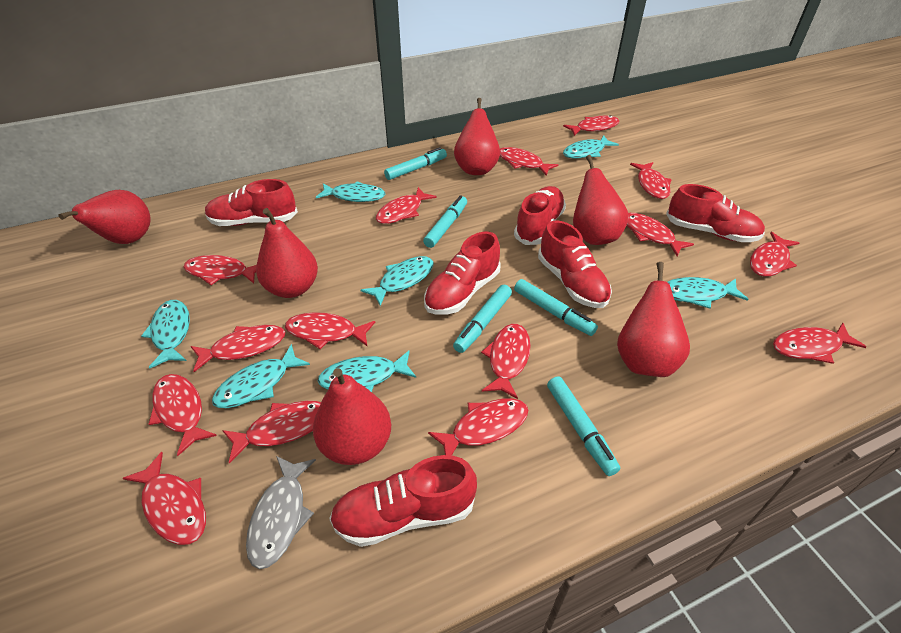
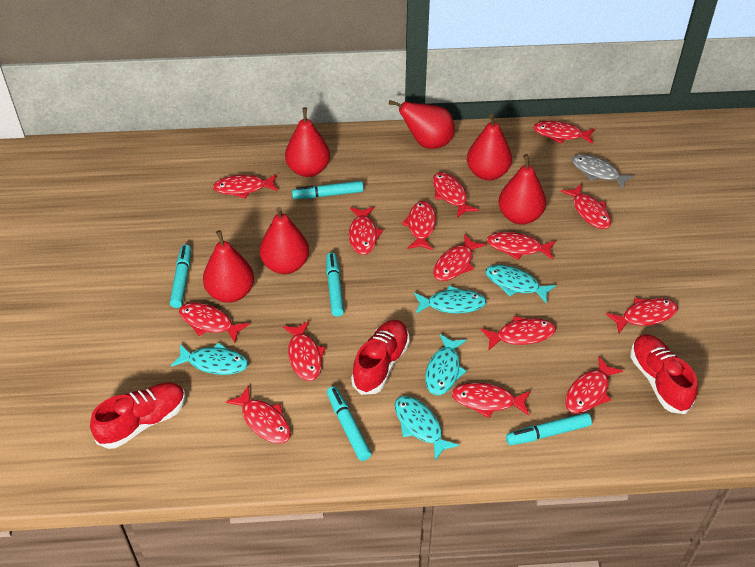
red shoe: [205,179,298,226] [329,455,477,547] [424,232,501,315] [514,186,566,245] [538,220,612,308] [666,184,765,242] = 6 -> [90,383,186,449] [351,320,410,395] [630,334,698,414] = 3
turquoise fish: [141,300,190,368] [212,344,310,408] [316,181,386,202] [318,351,416,392] [360,256,433,306] [563,135,619,158] [667,277,748,308] = 7 -> [171,343,248,375] [395,396,459,461] [414,286,486,314] [425,334,467,395] [485,265,556,304] = 5

